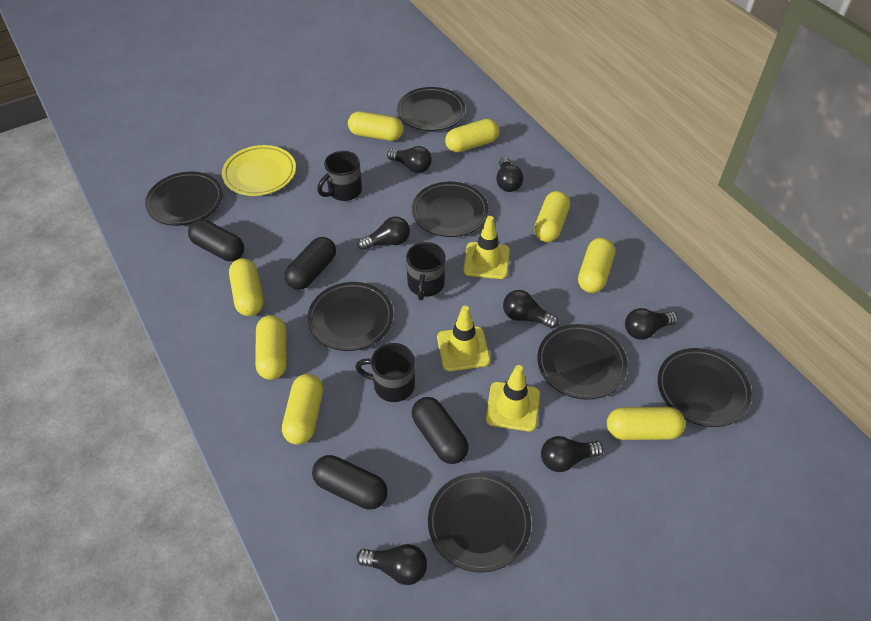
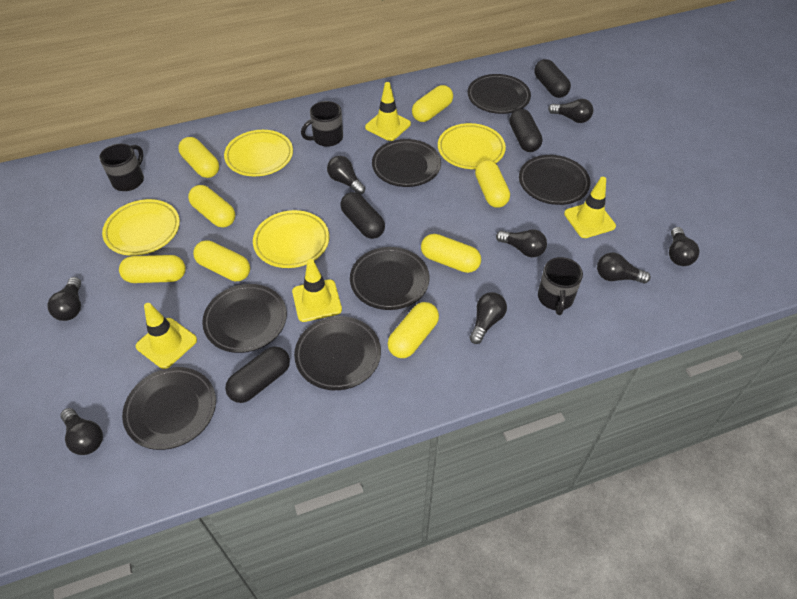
black light bulb: [357,544,427,585] [358,216,410,250] [387,146,432,173] [496,157,524,192] [503,290,559,329] [541,436,604,472] [625,308,678,340] = 7 -> [48,277,81,321] [60,408,103,455] [327,156,365,195] [469,292,507,344] [496,229,547,257] [548,99,593,123] [597,253,651,283] [669,227,700,266] = 8
yellow plate: [222,145,296,196] = 1 -> [102,199,180,256] [224,130,293,176] [253,210,329,268] [438,123,506,169] = 4
yellow traffic cone: [437,306,490,371] [463,216,510,279] [486,365,540,432] = 3 -> [136,303,197,369] [292,259,342,322] [365,82,411,141] [564,177,616,238] = 4

